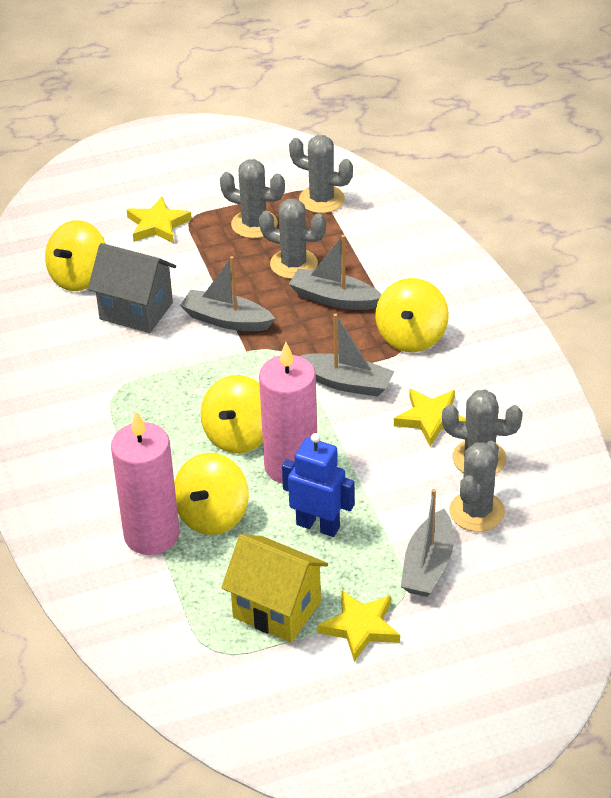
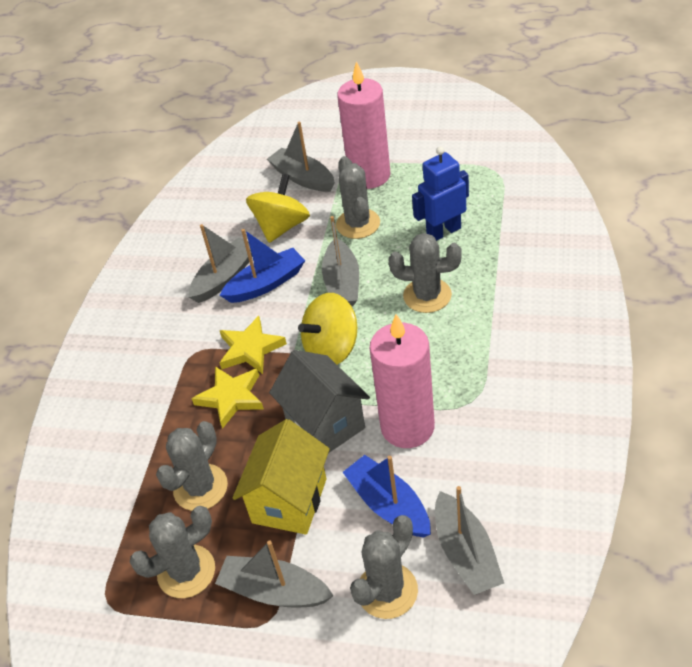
blue boat: none = 0 -> [219,229,305,303] [343,455,431,538] = 2
grey boat: [180,256,275,331] [289,235,382,310] [300,313,395,397] [401,489,454,597] = 4 -> [189,224,252,303] [215,541,334,607] [267,122,335,192] [322,216,359,306] [435,486,504,595] = 5
yellow spinning top: [45,220,106,291] [174,453,249,535] [201,375,263,453] [375,278,449,352] = 4 -> [246,174,310,243] [298,293,357,364] = 2
yellow star: [127,197,192,243] [317,590,400,662] [394,389,466,447] = 3 -> [191,366,264,429] [219,316,287,374] = 2

